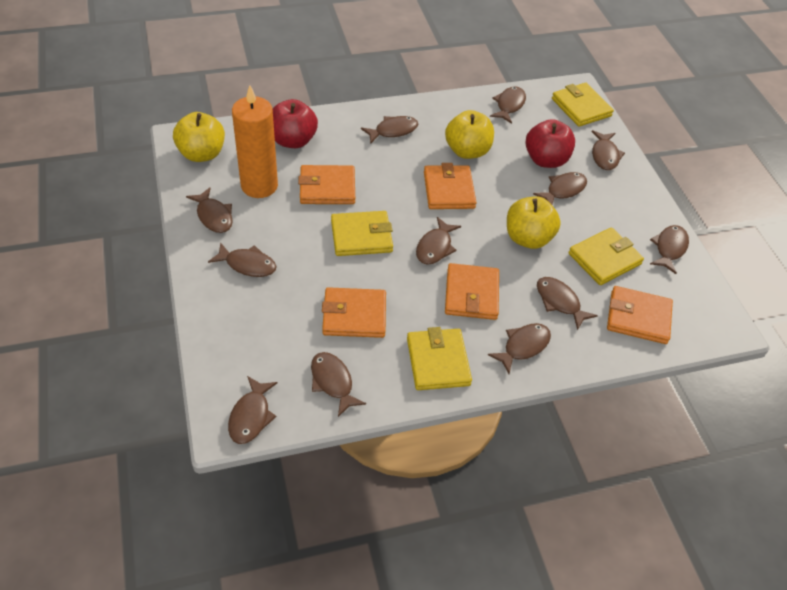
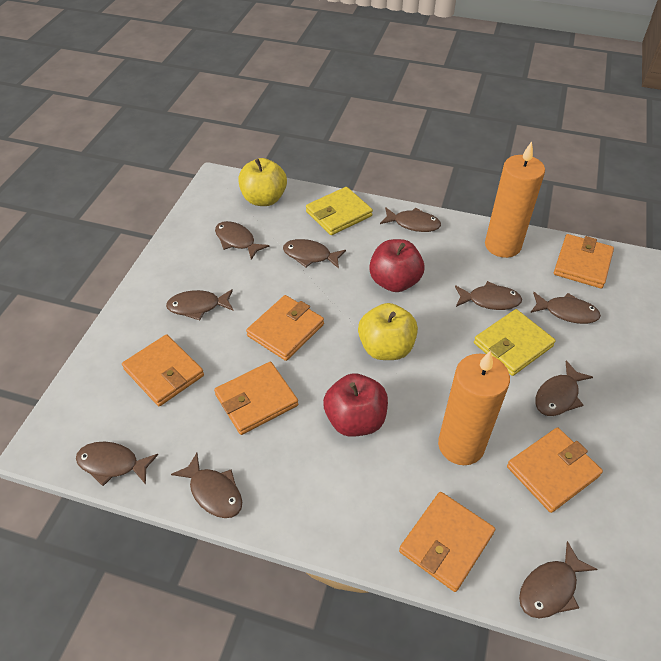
brown fish: [186,187,233,233] [208,242,277,277] [228,376,278,444] [311,352,366,417] [361,116,418,144] [416,217,461,265] [488,323,551,374] [490,86,526,124] [533,172,587,205] [537,277,598,330] [592,130,625,170] [650,225,689,274] = 12 -> [76,442,158,486] [166,289,234,320] [171,453,242,518] [215,221,270,260] [283,239,346,269] [380,207,441,232] [455,281,522,310] [519,541,597,618] [530,292,601,324] [535,361,593,416] = 10
orange candle: [232,86,278,198] = 1 -> [438,350,510,465] [485,142,545,258] = 2
orange wallet: [298,165,355,204] [322,287,386,338] [424,163,477,209] [445,263,499,320] [607,286,673,344] = 5 -> [122,334,204,406] [214,362,298,435] [246,295,324,361] [399,492,495,592] [507,427,603,513] [554,234,614,289] = 6
yellow apple: [173,112,225,162] [445,110,494,159] [507,196,561,249] = 3 -> [238,158,287,206] [358,303,418,360] = 2
yellow wallet: [331,211,393,256] [407,327,472,390] [552,83,614,127] [568,227,644,285] = 4 -> [306,187,373,235] [474,309,556,376] = 2

